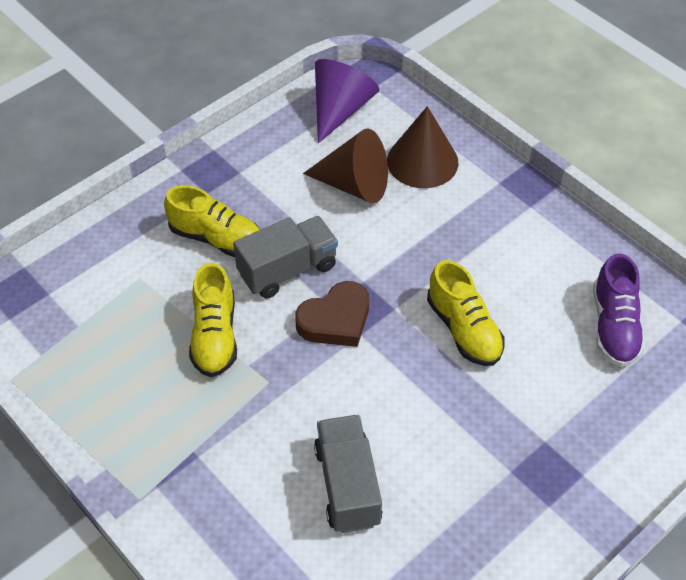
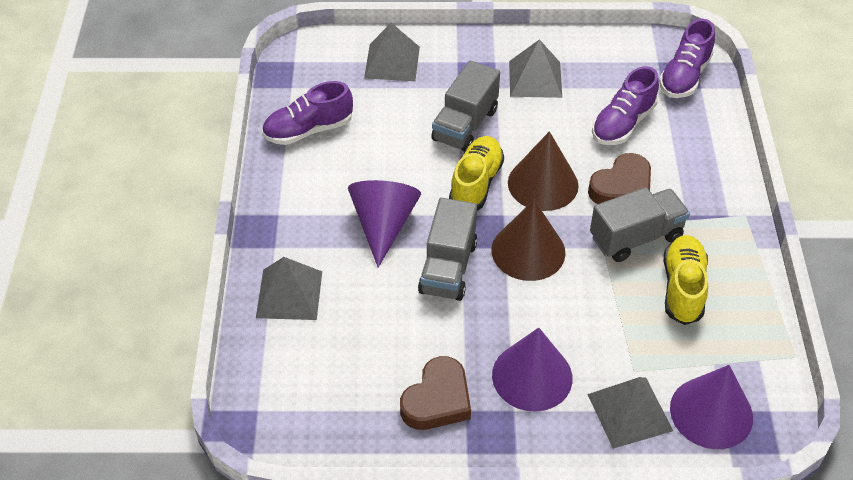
brown heart: [295,281,369,347] = 1 -> [400,356,471,430] [588,153,651,204] = 2
grey pyramid: none = 0 -> [256,257,322,320] [364,23,420,81] [509,39,562,98] [587,377,673,449] = 4
grey truck: [233,216,338,298] [314,415,383,533] = 2 -> [418,198,477,301] [431,61,500,152] [590,187,690,262] = 3
purple cone: [315,59,379,144] = 1 -> [348,180,421,268] [492,328,573,412] [670,365,753,449] = 3
purple shoe: [593,253,645,367] = 1 -> [262,81,353,145] [592,66,659,145] [659,19,715,98] = 3
yellow shoe: [164,185,260,257] [189,263,237,377] [427,260,505,366] = 3 -> [449,136,504,211] [663,235,708,325] = 2

